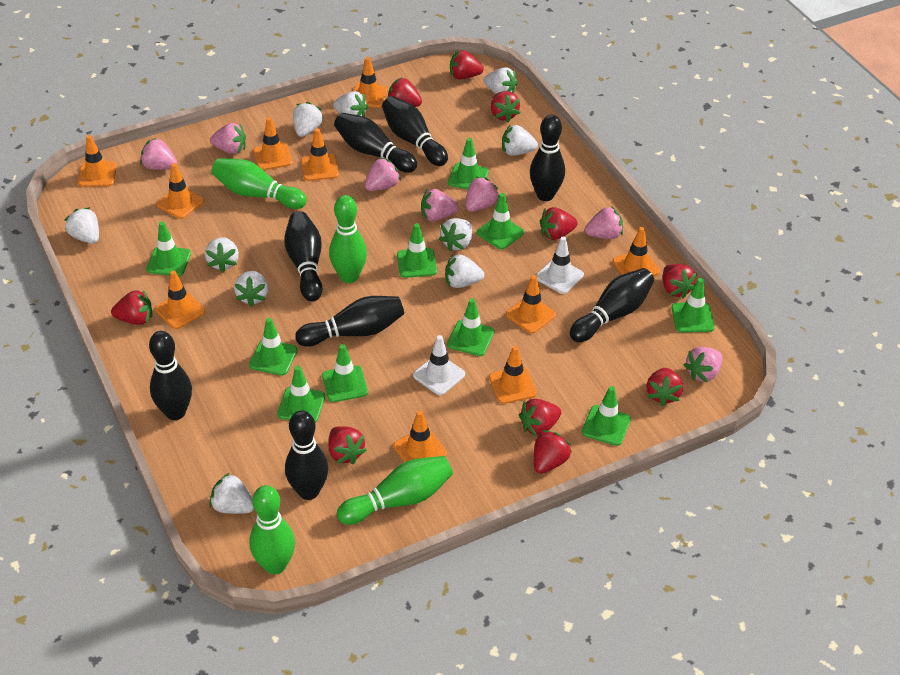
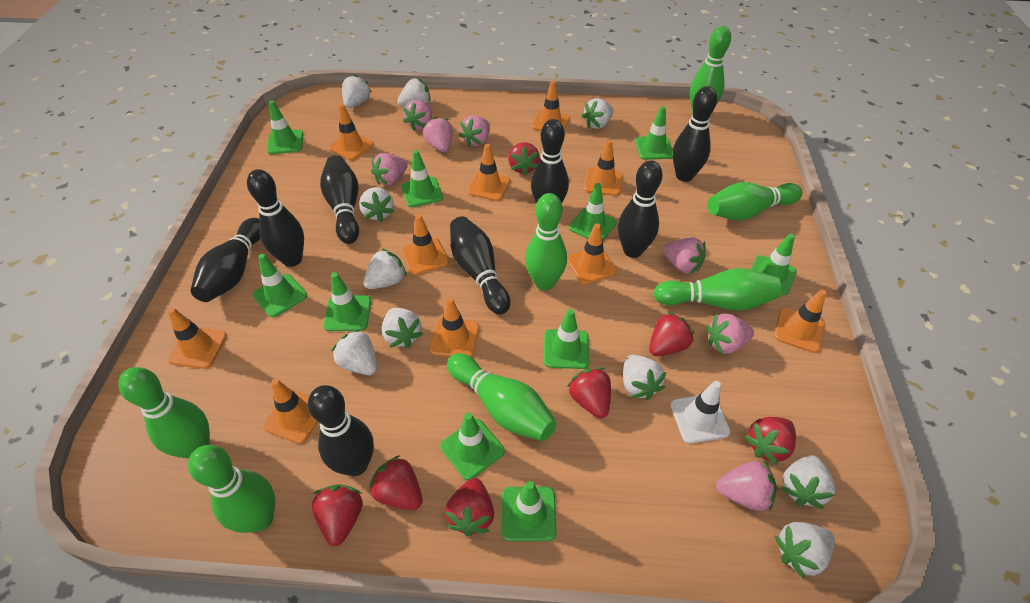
green bowling pin: [211,158,307,209] [250,485,295,575] [329,195,367,283] [337,456,453,525] = 4 -> [118,367,210,459] [188,445,275,533] [447,353,557,441] [525,193,567,291] [653,268,781,311] [690,26,731,114] [707,182,802,220] = 7
red strawberry: [111,290,152,325] [328,426,367,464] [388,77,422,107] [450,50,484,79] [491,91,520,122] [519,399,561,436] [534,430,572,474] [540,207,578,240] [647,368,683,406] [663,264,697,299] = 10 -> [312,484,363,546] [369,455,423,510] [445,478,494,536] [508,142,540,176] [567,367,611,418] [649,312,694,356] [745,417,796,465] = 7
white traffic cone: [413,335,465,395] [536,236,584,294] = 2 -> [670,381,731,444] = 1

